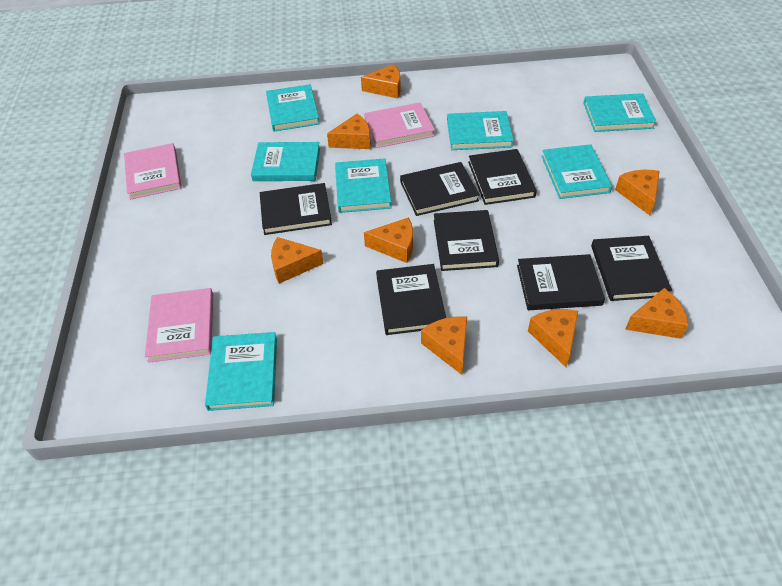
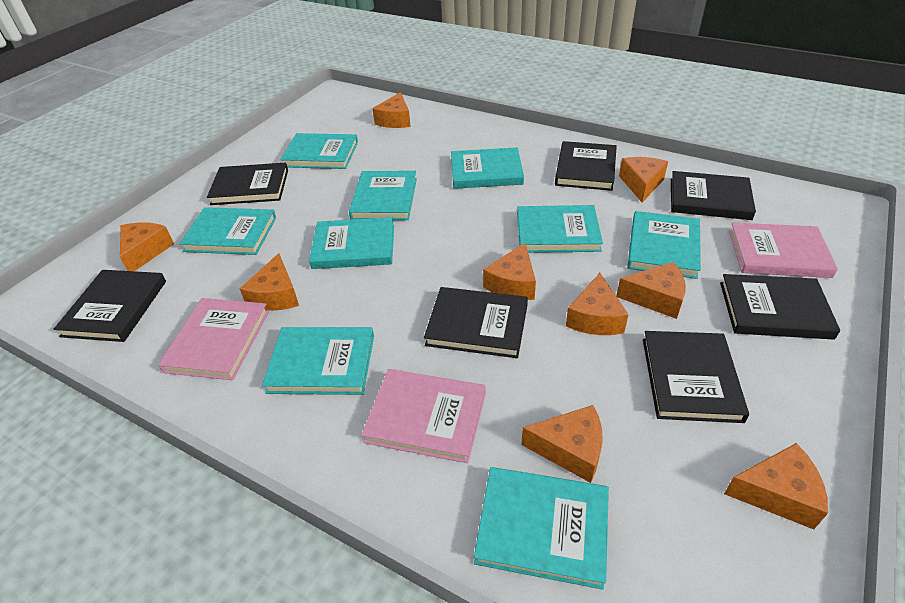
orange cheese: [271,237,324,284] [327,114,371,149] [361,64,401,98] [364,217,413,263] [421,316,467,375] [528,309,578,367] [615,170,660,215] [625,288,688,339] = 8 -> [120,222,174,271] [240,253,299,311] [372,92,411,128] [483,243,536,300] [521,405,603,483] [566,273,629,335] [616,262,686,319] [619,157,668,203] [724,443,828,529] = 9
turquoise book: [205,332,277,411] [251,142,320,181] [266,84,320,132] [335,158,392,213] [447,111,514,150] [541,144,612,199] [583,93,657,132] = 7 -> [179,207,276,255] [262,327,374,395] [280,133,358,169] [309,217,394,269] [349,171,417,220] [451,147,524,189] [474,467,609,590] [517,205,603,253] [627,211,701,279] = 9

